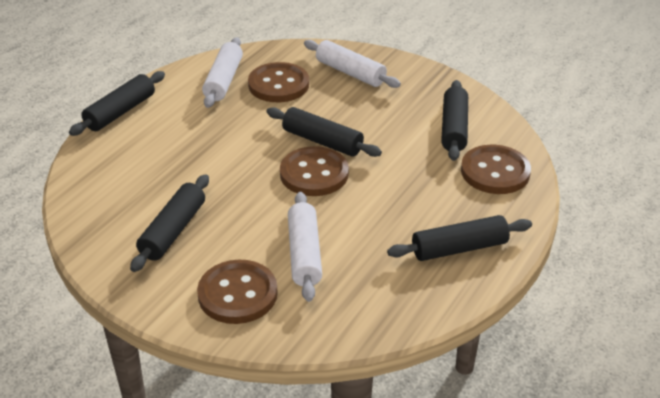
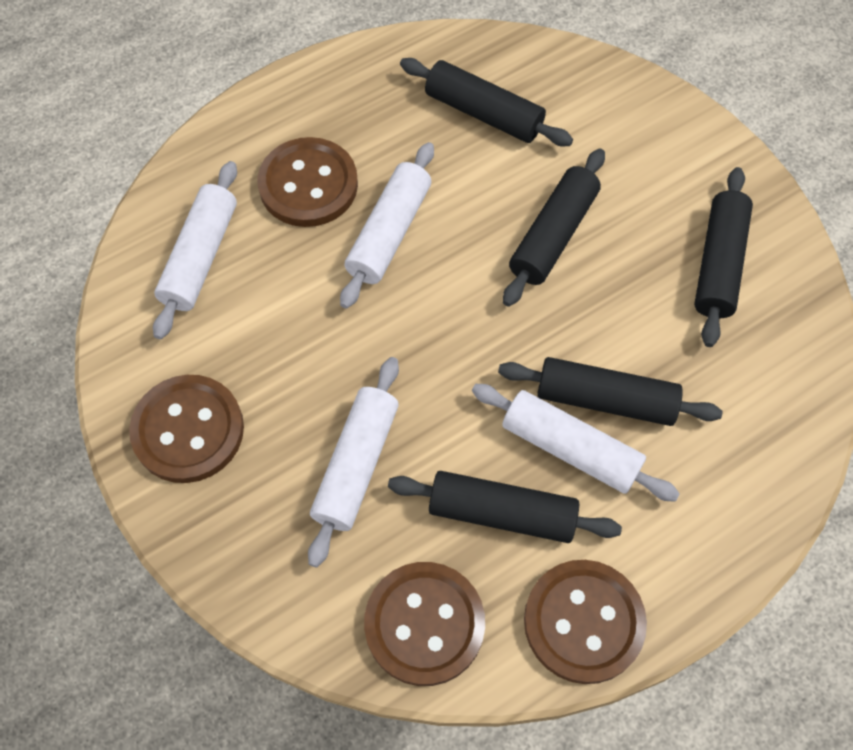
white rolling pin: [202,37,243,108] [288,192,322,302] [304,40,401,88] = 3 -> [153,161,237,339] [308,357,399,567] [340,142,434,309] [472,384,680,502] = 4

